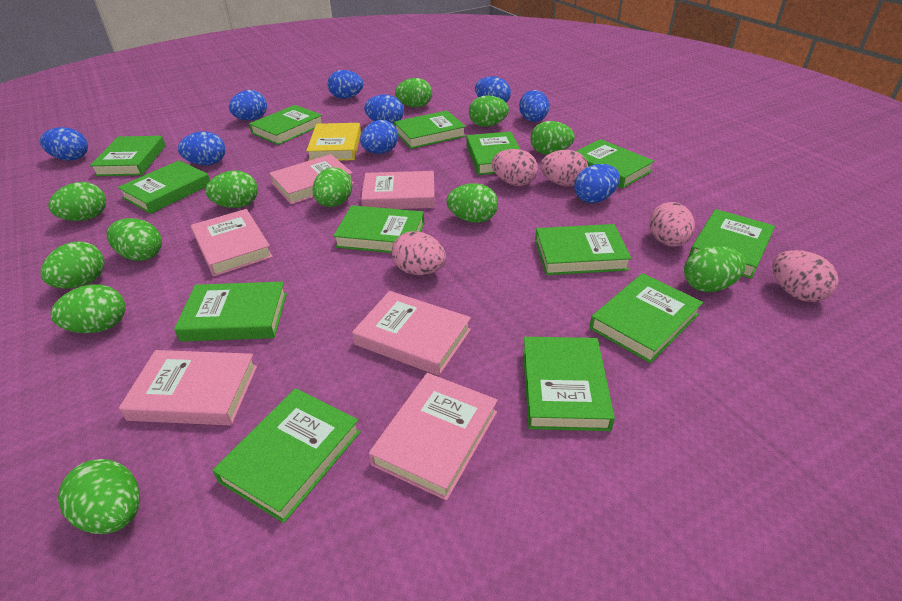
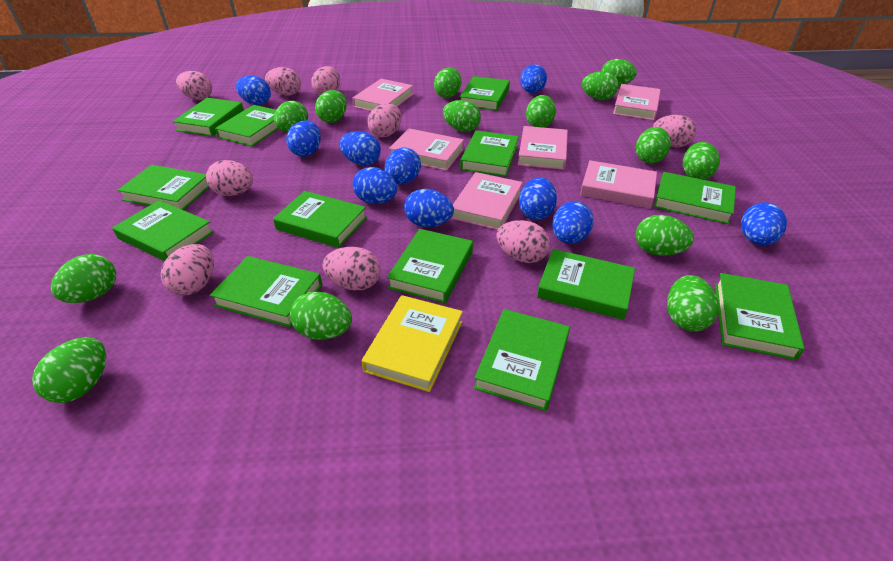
blue egg: [40,127,88,161] [178,131,225,165] [229,90,267,121] [328,70,363,99] [360,120,398,154] [364,94,404,125] [475,76,511,103] [519,90,549,122] [574,164,620,203] = 9 -> [236,76,271,105] [286,121,321,157] [339,131,381,166] [353,167,397,204] [384,147,421,184] [404,189,454,227] [519,177,557,220] [520,64,547,93] [552,201,593,244] [741,202,787,245] = 10
green egg: [41,241,105,289] [48,182,106,221] [50,284,125,333] [58,459,140,534] [107,218,162,261] [205,170,258,208] [312,167,352,207] [395,78,432,107] [447,183,498,223] [469,95,509,127] [530,121,575,155] [684,246,746,292] = 12 -> [32,337,106,403] [51,254,116,303] [274,101,308,133] [290,292,352,340] [315,90,347,123] [434,68,461,98] [443,100,481,132] [526,95,556,128] [582,71,619,100] [601,59,637,86] [636,127,671,164] [636,215,694,256] [667,275,719,332] [683,142,720,180] = 14
pink egg: [392,231,446,275] [492,149,538,186] [540,150,588,186] [649,202,695,247] [772,250,839,302] = 5 -> [161,244,214,296] [176,71,212,100] [206,160,253,196] [265,67,301,96] [311,66,340,95] [322,247,381,291] [367,104,402,137] [496,220,550,263] [653,115,696,147] = 9

